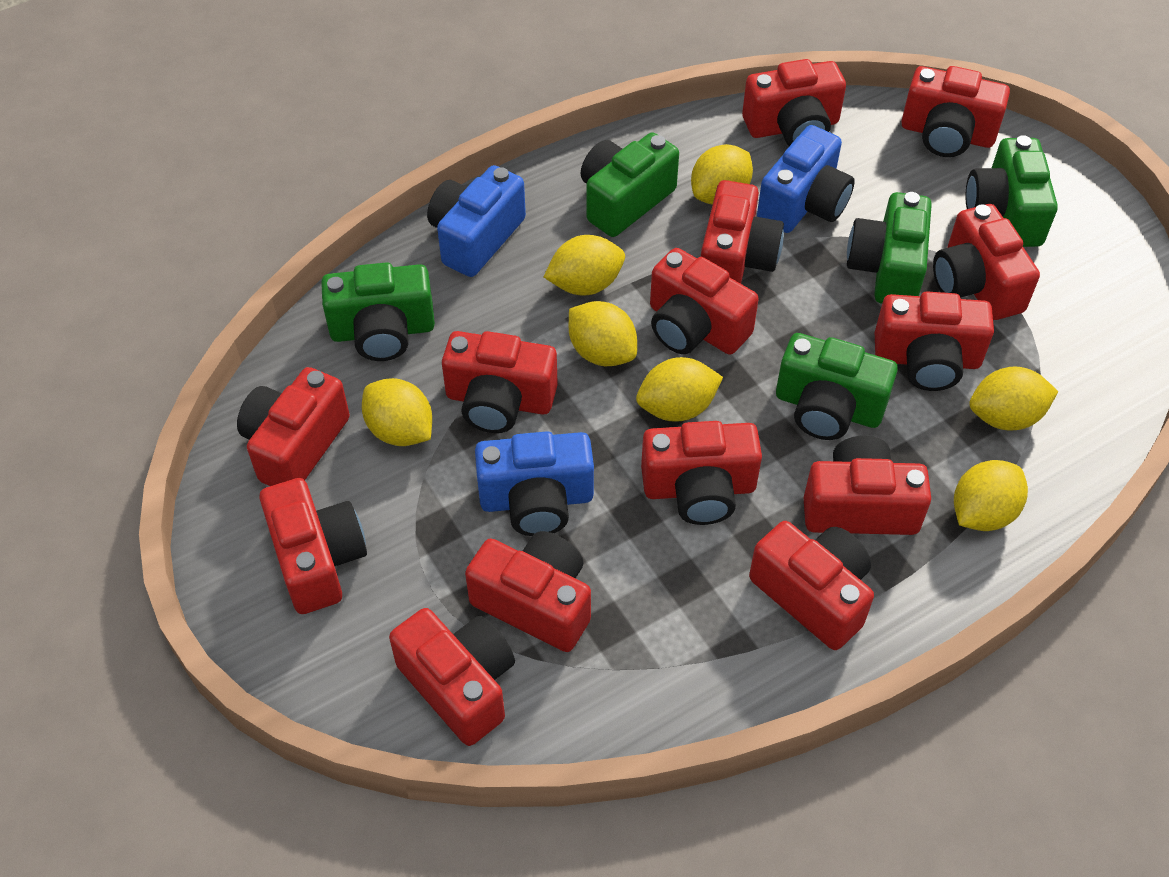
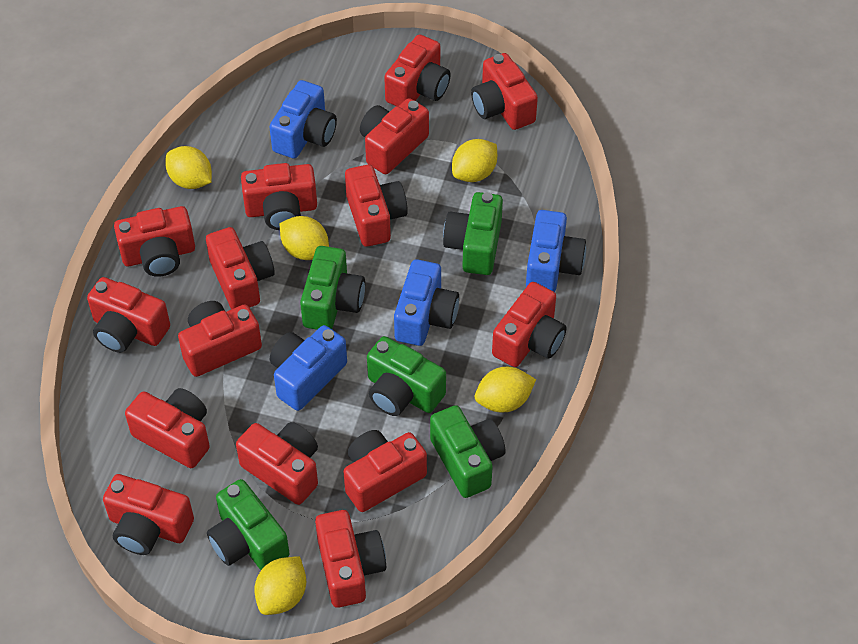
blue camera: [427,165,526,277] [475,431,594,536] [757,125,855,233] = 3 -> [270,80,337,159] [270,325,347,411] [394,259,459,346] [526,210,586,292] = 4
red camera: [237,367,350,486] [259,478,367,614] [389,608,515,746] [442,331,558,433] [465,531,591,652] [641,421,762,525] [650,248,759,355] [701,180,784,284] [742,59,846,146] [749,521,874,650] [804,436,931,535] [875,292,994,391] [901,66,1010,157] [933,204,1040,320] = 14 -> [87,277,170,353] [103,474,194,555] [114,206,195,277] [125,388,210,468] [178,301,262,377] [206,227,275,309] [236,422,318,505] [241,163,317,230] [315,510,386,608] [344,430,427,512] [345,164,408,247] [360,98,429,174] [384,34,451,106] [471,53,538,130] [492,282,566,367] = 15
yellow lemon: [362,378,432,446] [544,235,625,296] [569,301,637,366] [636,357,723,422] [691,144,753,205] [954,460,1028,531] [969,366,1058,431] = 7 -> [165,146,212,189] [254,556,306,615] [280,216,329,260] [452,139,497,182] [475,367,536,413] = 5

